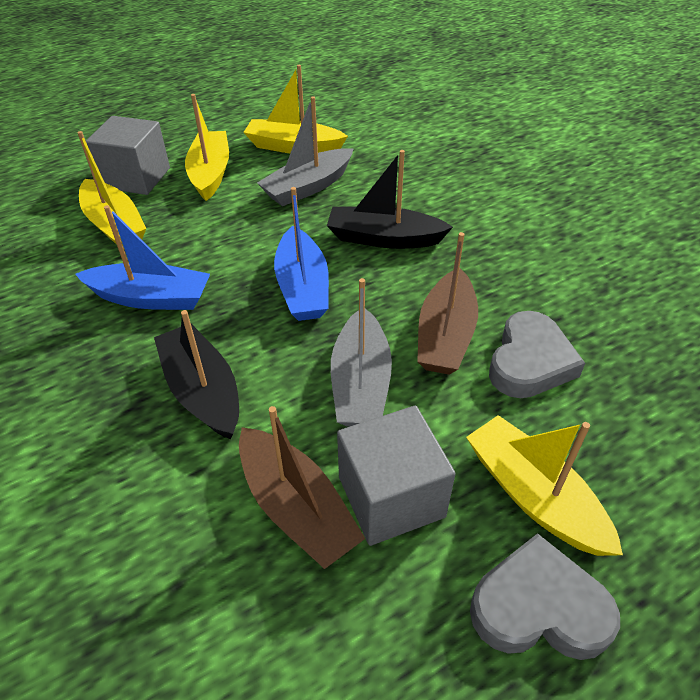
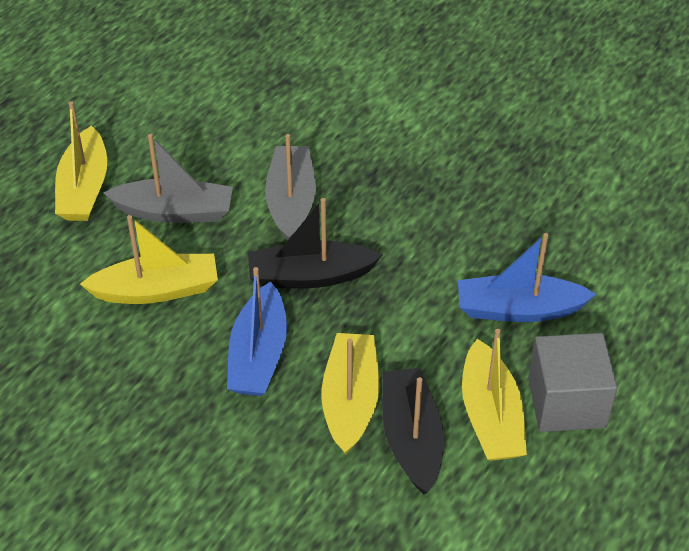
brown boat: [239,406,366,569] [417,232,478,375] = 2 -> none = 0
grey cube: [86,116,170,195] [337,406,456,546] = 2 -> [528,333,617,432] = 1
grey heart: [470,533,620,660] [489,311,585,398] = 2 -> none = 0

